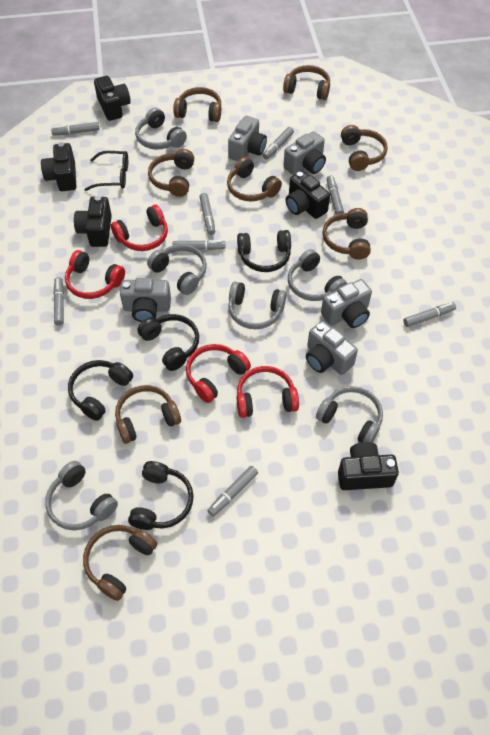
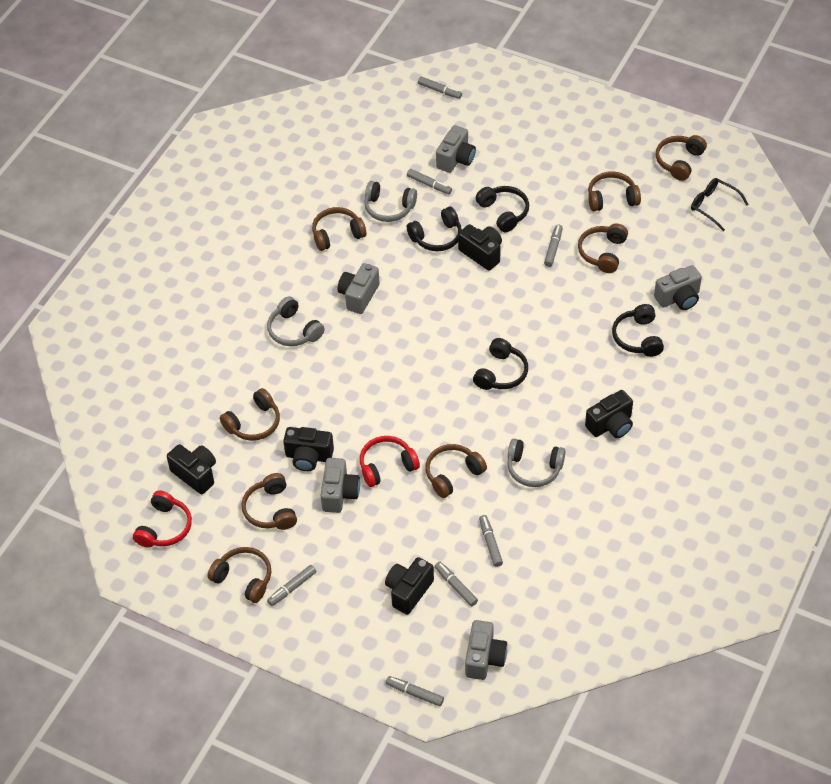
grey headphones: [45,461,118,530] [135,107,187,149] [147,244,207,295] [228,282,286,329] [288,249,347,301] [316,386,383,443] = 6 -> [267,296,325,346] [364,181,417,222] [507,439,565,487] = 3
grey marker: [51,122,99,135] [53,277,64,326] [173,240,226,250] [200,193,215,235] [207,466,258,516] [262,127,294,159] [327,176,344,215] [403,302,456,327] = 8 -> [267,565,316,606] [386,676,444,706] [407,169,452,194] [418,76,462,99] [435,561,478,606] [479,515,503,567] [544,224,563,267] = 7
red headphones: [65,250,125,299] [111,205,168,251] [186,344,251,403] [237,366,299,418] = 4 -> [133,490,192,548] [360,436,420,487] = 2

